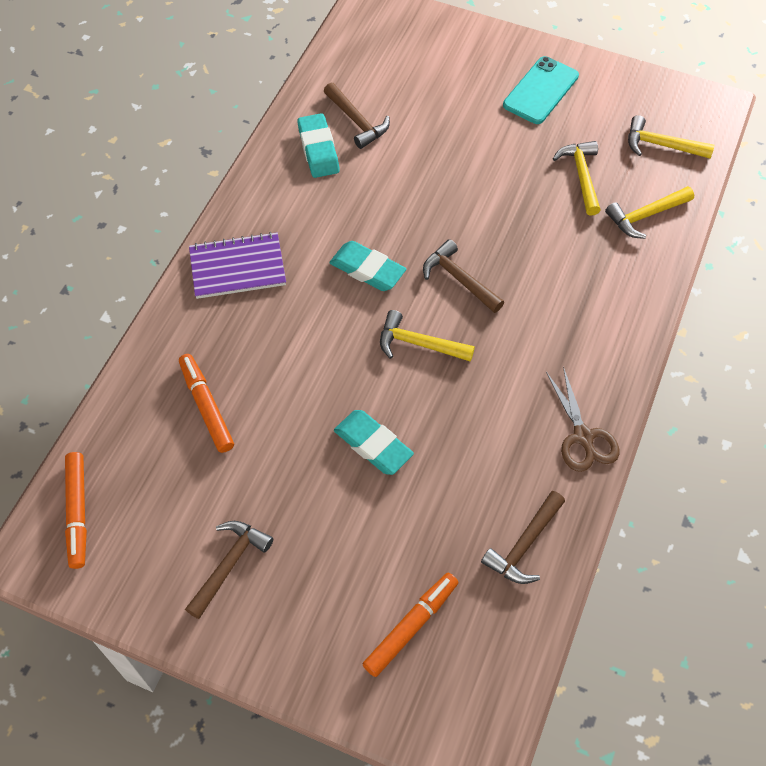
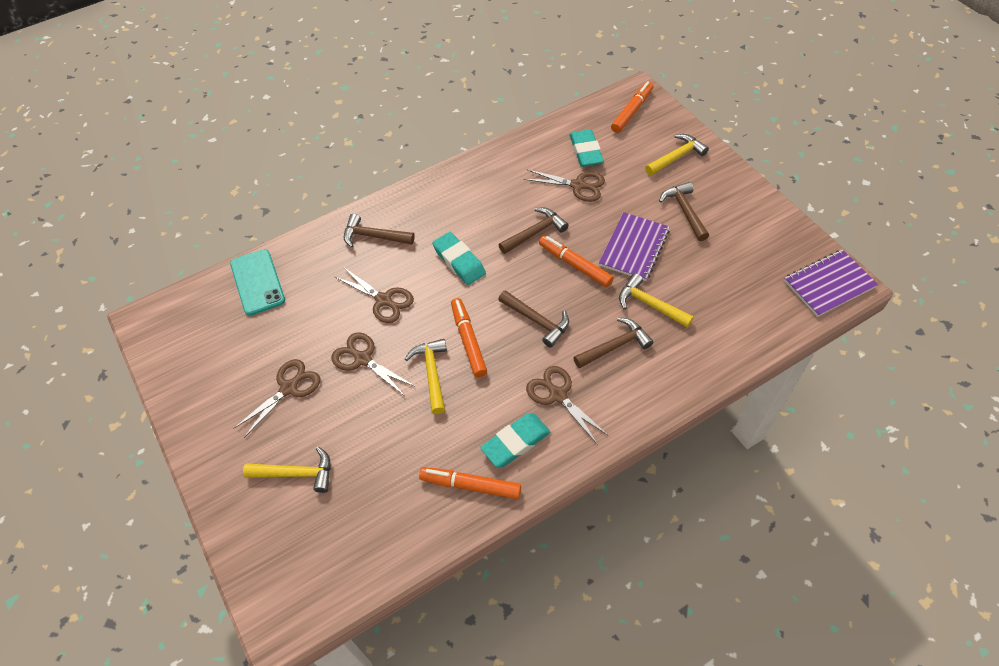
brown hammer: [185,521,273,619] [324,83,390,149] [423,239,504,313] [481,491,565,584] = 4 -> [344,214,415,248] [498,290,569,348] [499,207,569,254] [573,318,653,368] [659,182,709,241] = 5
brown scissors: [546,367,619,472] = 1 -> [233,359,320,438] [331,332,416,396] [335,267,414,323] [524,170,605,202] [526,366,609,445] = 5
orange marker: [65,452,87,569] [179,354,234,453] [362,573,458,677] = 3 -> [419,467,521,499] [451,298,487,377] [539,235,614,287] [611,81,653,133] = 4
purple notebook: [189,232,286,299] = 1 -> [599,212,670,281] [784,249,878,317] = 2

